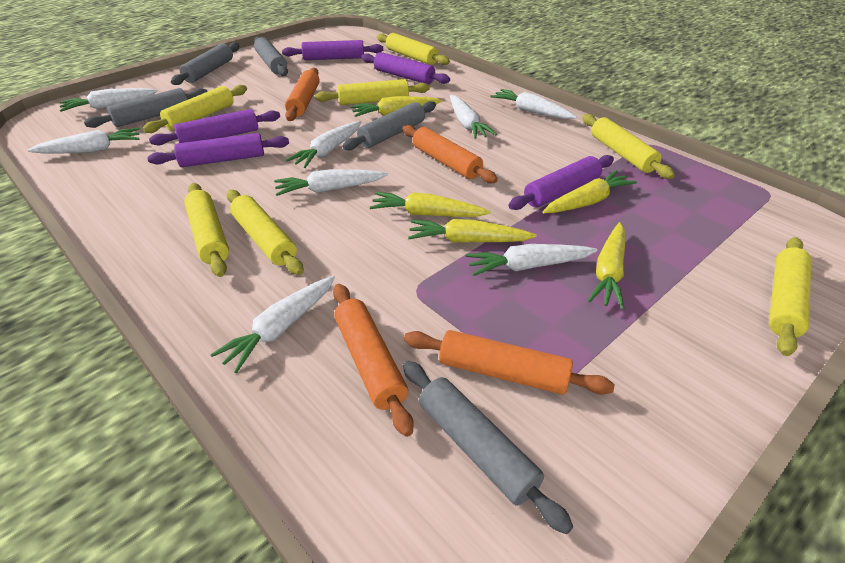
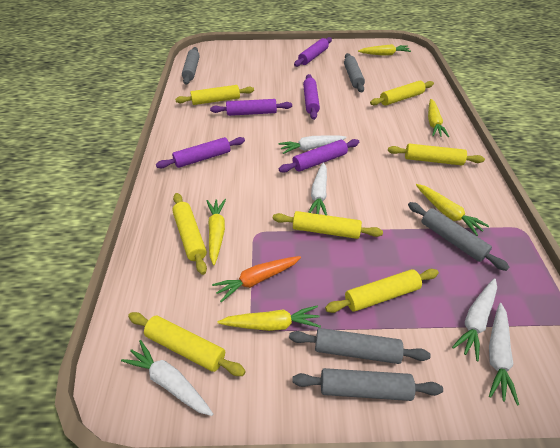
orange carrot: none = 0 -> [212,256,301,302] = 1
orange rolling pin: [285,68,320,121] [333,284,414,437] [402,125,498,183] [404,330,615,395] = 4 -> none = 0
white carrot: [28,128,139,153] [60,88,157,112] [210,276,335,373] [274,169,388,196] [286,121,362,168] [450,95,497,139] [465,244,598,276] [490,89,577,119] = 8 -> [121,340,213,416] [278,135,347,154] [308,162,327,215] [452,278,497,361] [489,303,519,406] = 5

